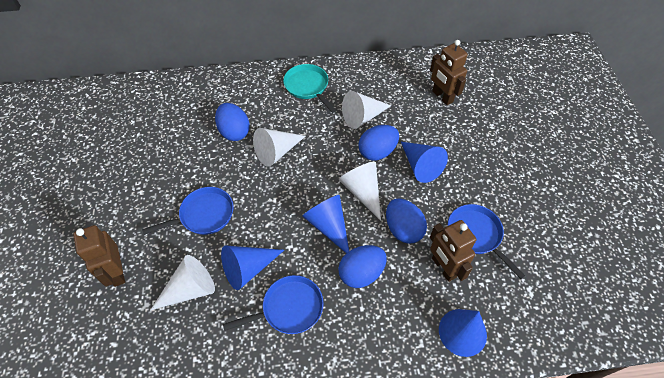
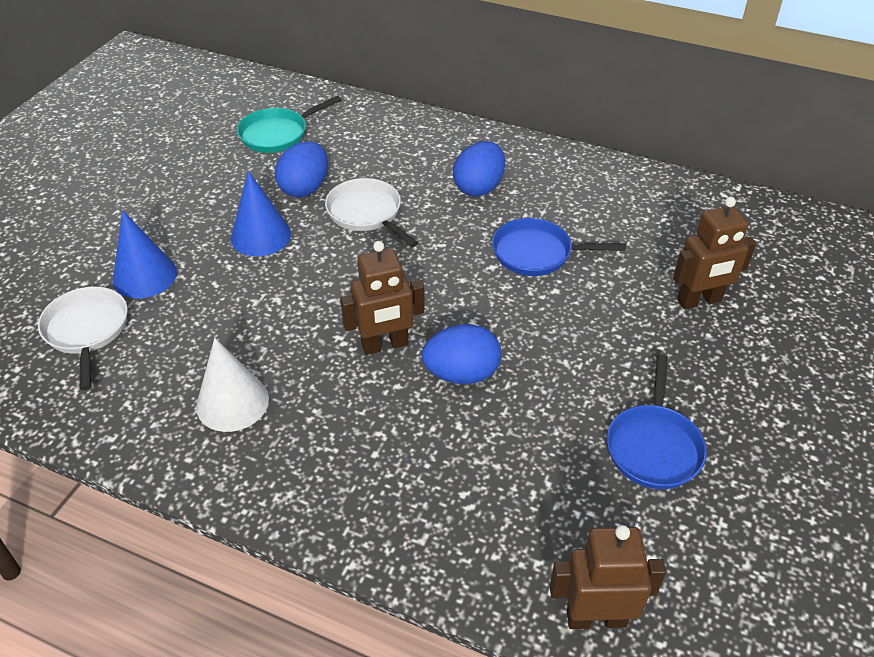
blue cone: [221,245,284,290] [303,195,349,253] [401,142,448,183] [439,309,487,357] = 4 -> [113,211,177,299] [231,171,291,256] = 2
blue egg: [215,103,250,141] [338,245,387,288] [358,125,399,161] [386,198,427,244] = 4 -> [275,141,328,197] [422,324,502,384] [453,141,505,197] = 3
blue pan: [142,187,234,235] [223,275,324,334] [448,204,526,279] = 3 -> [492,218,626,276] [607,354,707,489] = 2
white cone: [150,255,215,311] [253,128,306,167] [339,162,381,221] [342,91,391,129] = 4 -> [196,338,269,432] = 1
white pan: none = 0 -> [38,286,128,390] [325,178,418,247] = 2

